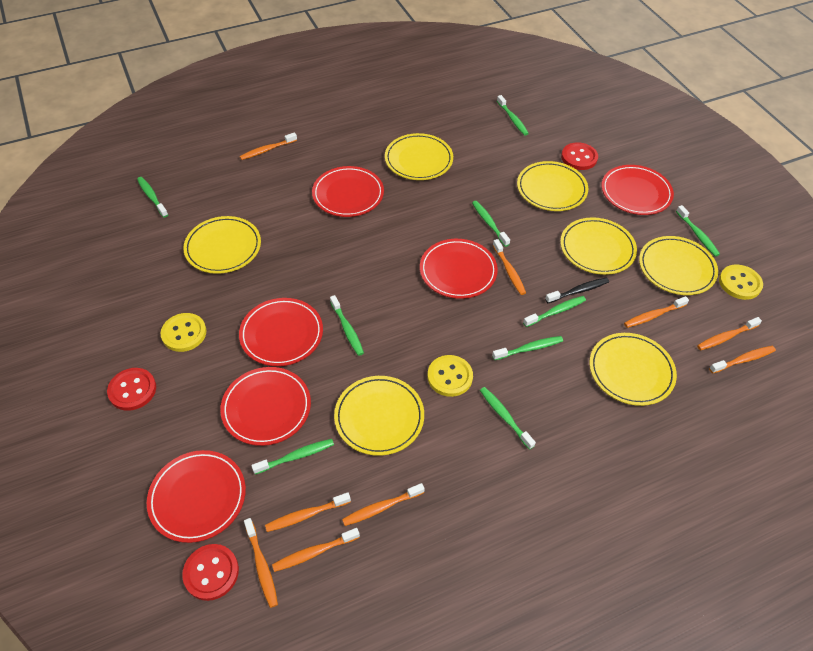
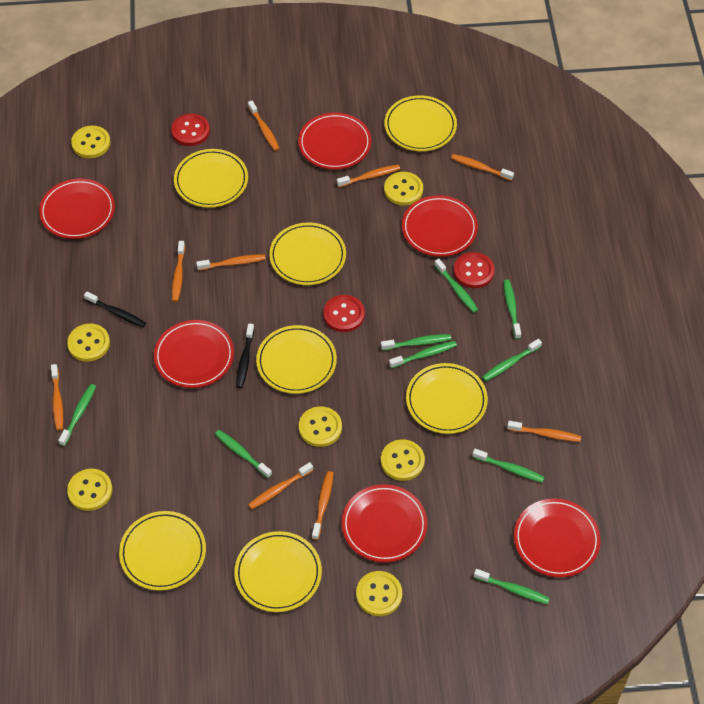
black toothbrush: [545,278,609,303] = 1 -> [84,292,146,327] [236,323,254,388] = 2
yellow button: [160,313,206,352] [427,355,473,397] [719,265,763,300] = 3 -> [67,324,110,362] [67,469,112,511] [71,126,110,158] [299,406,342,447] [356,571,402,616] [381,439,425,481] [384,172,423,206] = 7

